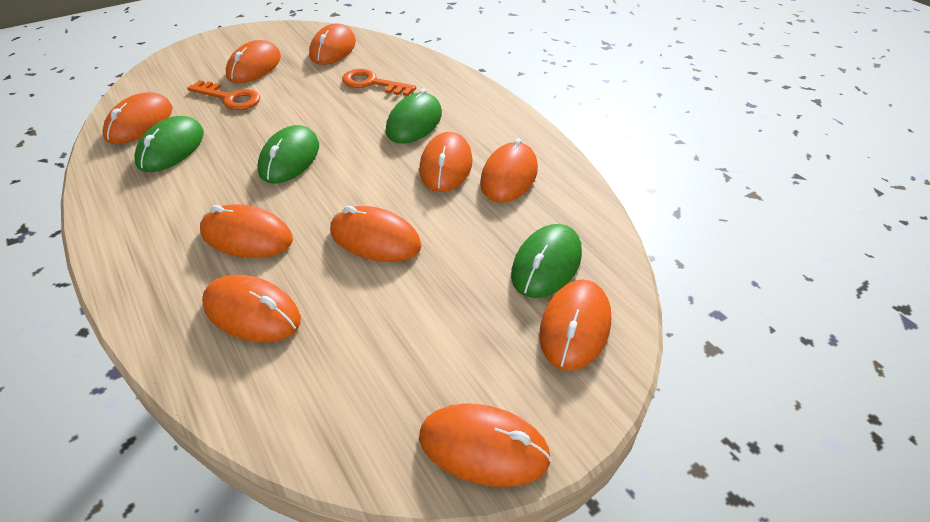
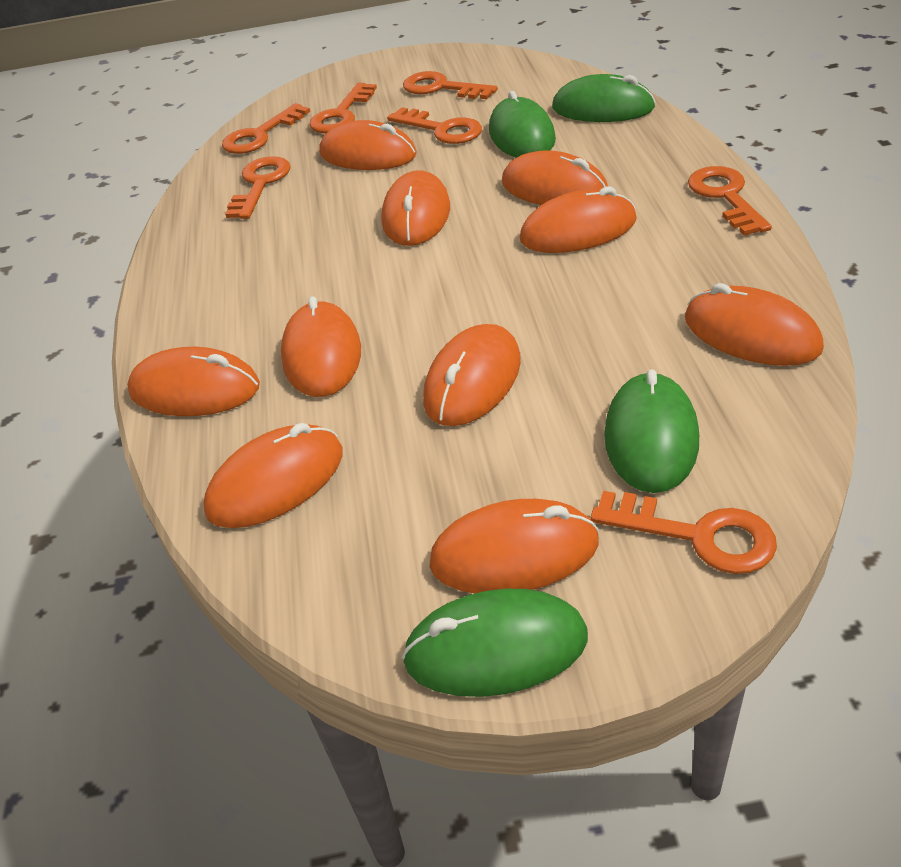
orange key: [187,80,260,110] [342,69,416,96] = 2 -> [222,103,310,154] [225,156,290,219] [309,83,377,133] [387,107,482,144] [403,71,498,99] [590,491,777,574] [688,166,772,236] = 7

